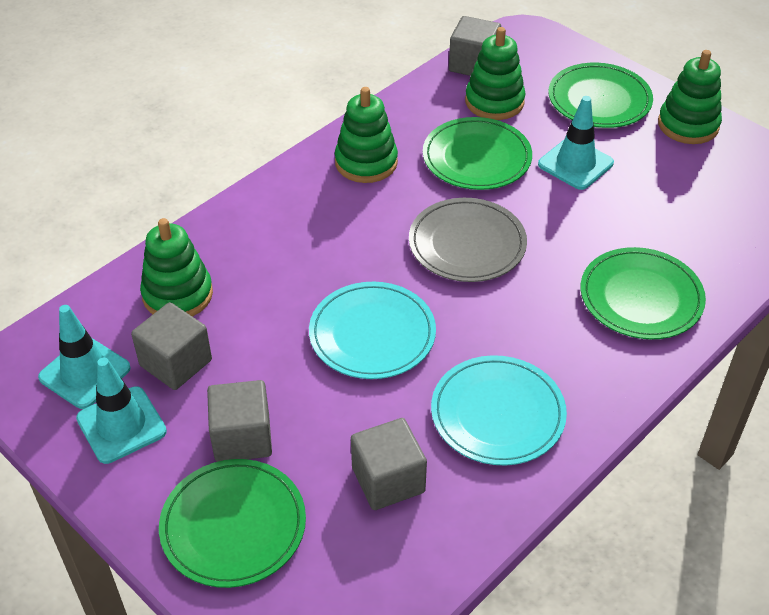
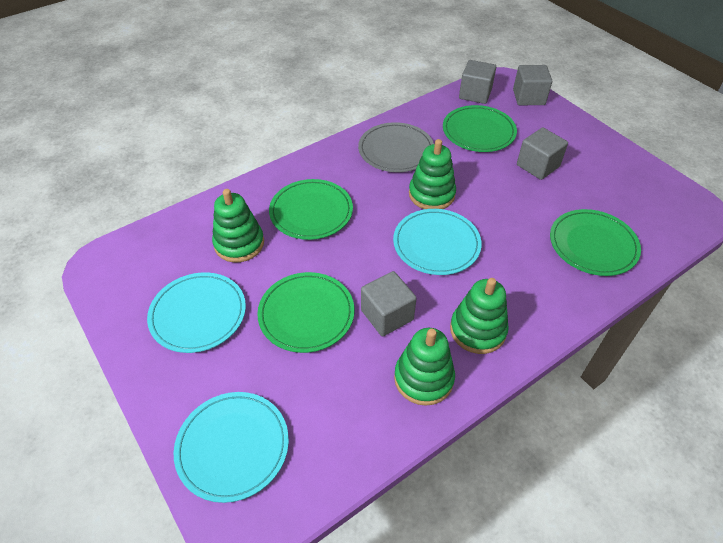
turquoise plate: [309,282,436,379] [431,355,567,465] = 2 -> [147,272,246,353] [174,392,289,503] [393,209,482,275] = 3
turquoise traffic cone: [38,305,131,409] [76,358,167,464] [538,96,614,190] = 3 -> none = 0

